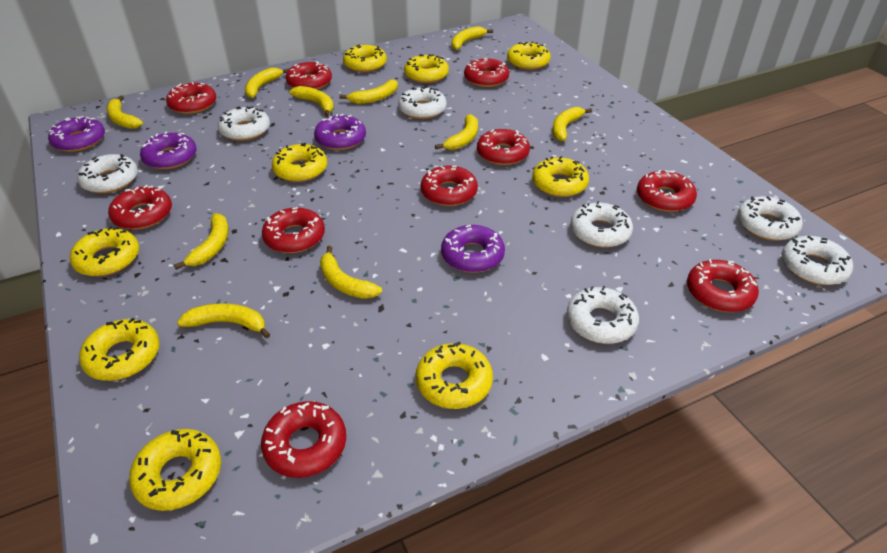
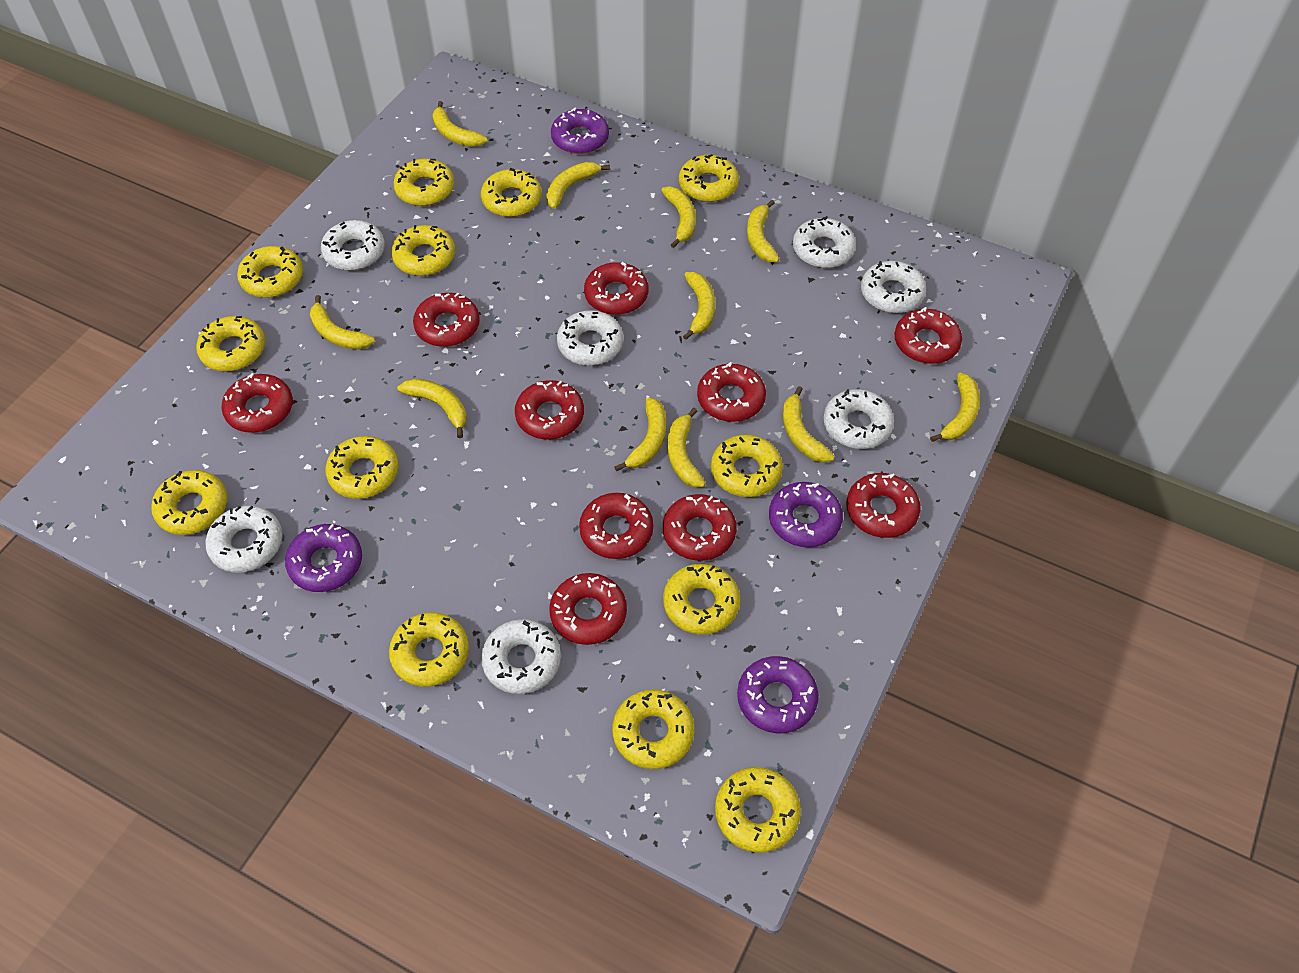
yellow banana: [107,95,143,129] [174,213,229,270] [177,303,270,339] [245,68,289,98] [289,86,334,117] [320,246,382,299] [339,79,398,104] [435,114,478,150] [451,26,493,50] [552,107,592,141] = 10 -> [310,295,375,350] [397,379,467,438] [432,101,487,147] [546,162,610,209] [615,397,666,471] [661,186,696,248] [667,408,706,487] [683,272,715,340] [747,200,779,262] [783,386,835,463] [930,373,980,442] = 11
yellow donut: [70,226,139,276] [79,318,160,381] [129,429,221,511] [272,143,327,182] [343,45,387,72] [404,54,449,83] [416,342,493,409] [507,41,551,70] [532,156,589,197] = 9 -> [151,470,228,535] [196,316,265,371] [237,246,303,298] [325,436,399,499] [389,612,469,687] [391,225,455,276] [393,159,455,206] [481,168,542,217] [612,689,695,769] [663,564,740,634] [679,154,739,202] [711,435,783,497] [715,767,801,853] = 13

